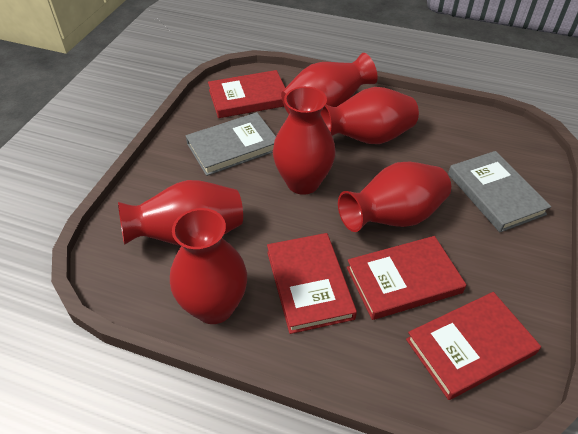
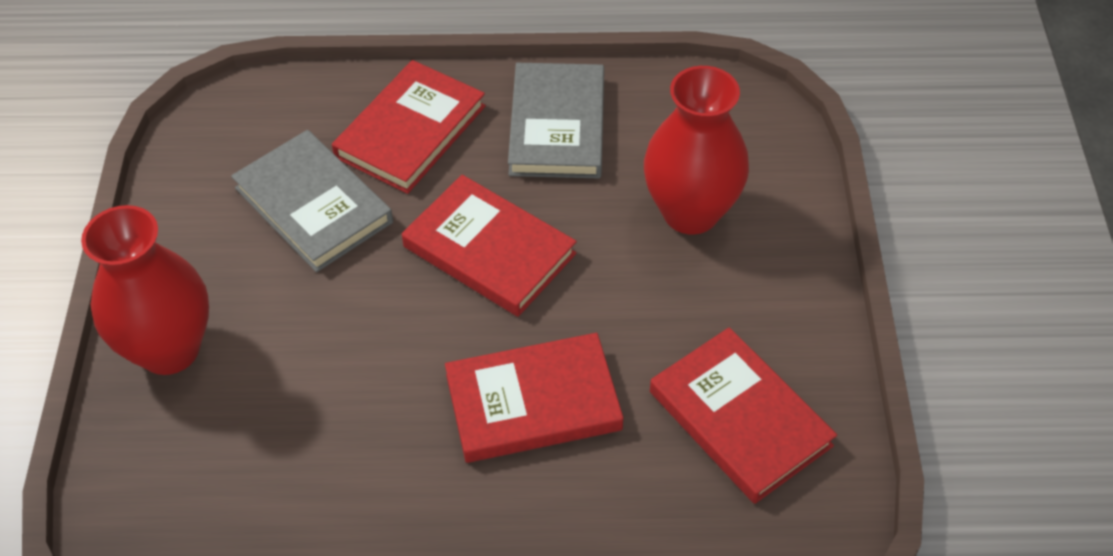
red vase: [118,180,243,246] [170,208,247,324] [273,86,336,195] [281,53,378,114] [320,87,419,144] [338,162,451,232] = 6 -> [81,205,209,375] [644,66,749,235] = 2

